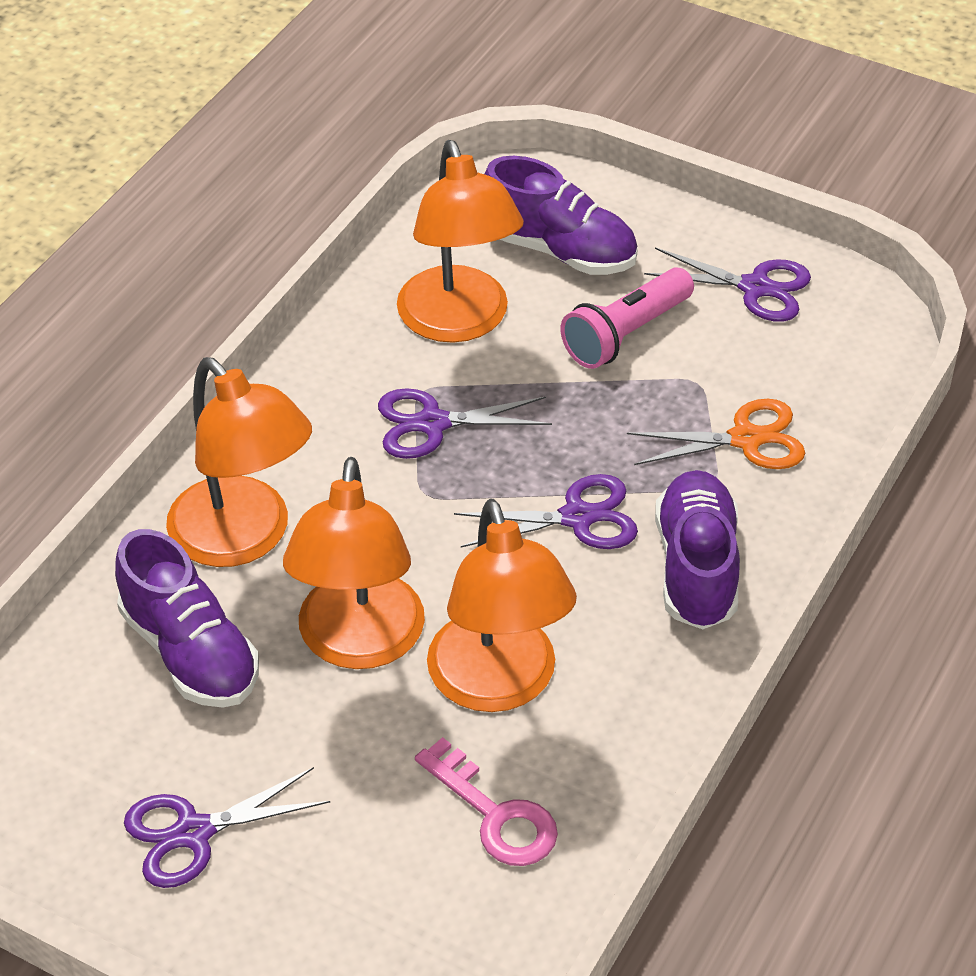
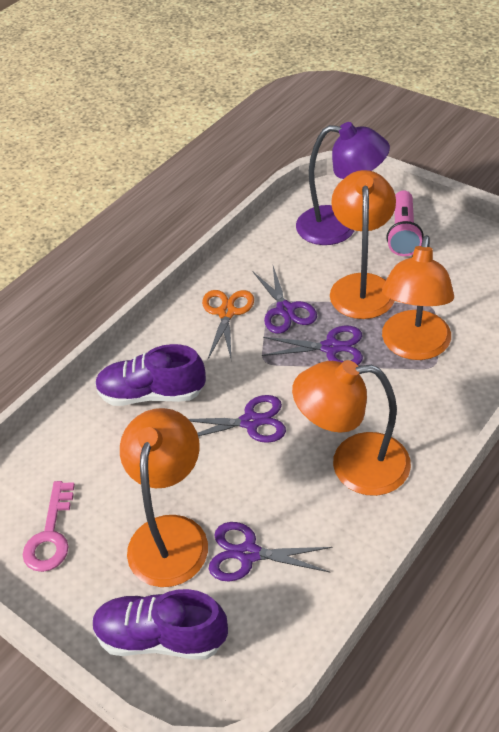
purple lamp: none = 0 -> [296,122,390,245] = 1
purple shoe: [115,529,259,707] [485,156,638,275] [655,470,740,629] = 3 -> [92,589,228,660] [95,344,206,406] = 2

